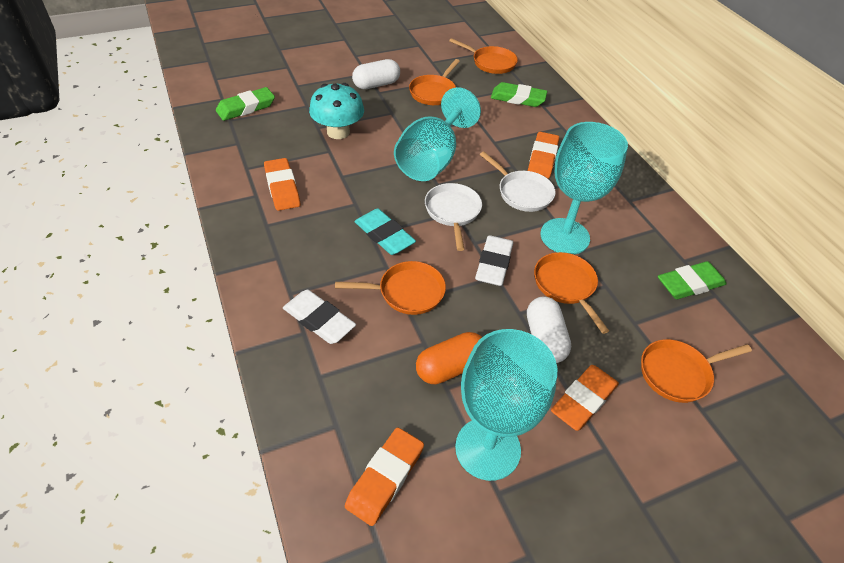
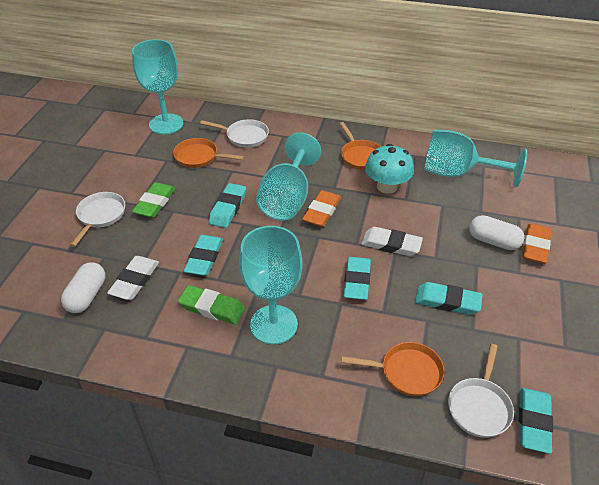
green eraser: [216,87,275,121] [491,82,547,107] [658,261,727,299] = 3 -> [132,182,176,218] [178,285,245,325] = 2
orange capsule: [416,332,482,384] = 1 -> none = 0
orange eraser: [264,158,300,211] [345,427,424,526] [528,132,559,179] [551,365,619,431] = 4 -> [302,190,341,227] [522,223,551,264] = 2
orange pan: [335,261,446,315] [409,59,460,105] [449,38,518,74] [534,252,609,334] [641,339,752,403] = 5 -> [173,138,244,168] [339,122,381,170] [341,342,445,396] = 3
turquoise eraser: [355,208,416,255] = 1 -> [184,235,223,276] [209,183,246,228] [344,257,371,300] [415,282,482,315] [519,388,553,454] = 5
turquoise goblet: [394,87,481,181] [455,329,557,481] [540,122,628,255] = 3 -> [132,39,184,134] [239,226,303,345] [256,133,321,221] [424,130,527,187] = 4
white pan: [425,183,482,251] [480,152,556,212] = 2 -> [70,192,125,247] [200,119,269,148] [448,344,514,438] = 3

